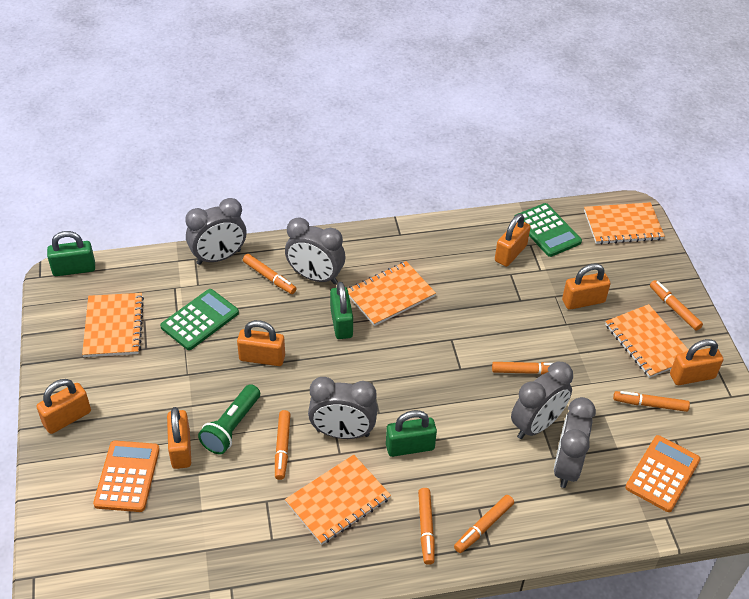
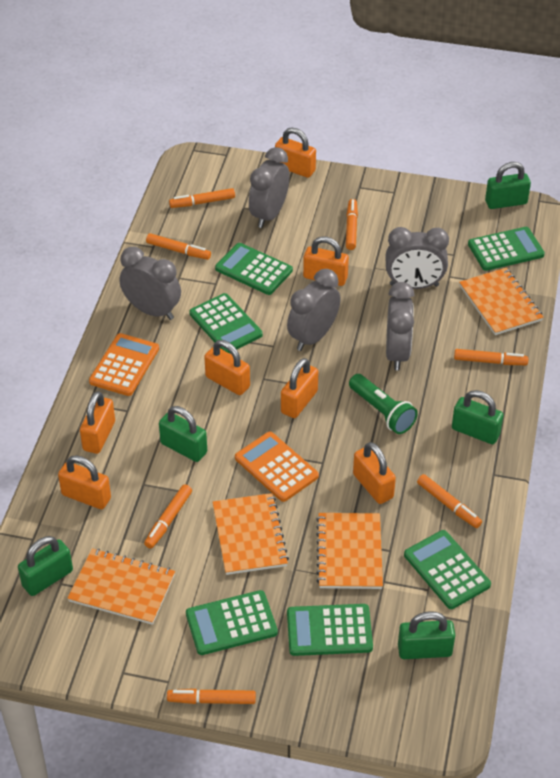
green calculator: [160,289,239,350] [515,203,582,257] = 2 -> [186,590,278,655] [189,293,263,353] [215,243,293,295] [287,604,373,656] [404,530,491,609] [468,227,545,271] = 6
green padlock: [47,231,95,276] [330,282,353,339] [386,410,437,457] = 3 -> [18,536,73,596] [159,406,207,462] [398,611,455,659] [452,390,504,444] [485,162,531,209] = 5
orange notebook: [82,293,144,357] [285,455,391,545] [348,261,436,326] [584,202,665,245] [605,304,689,378] = 5 -> [67,548,175,625] [213,493,289,575] [316,513,383,589] [459,268,544,335] = 4
orange padlock: [36,379,91,434] [167,407,191,469] [237,320,285,366] [495,214,531,267] [562,264,611,310] [670,339,723,385] = 6 -> [58,455,111,509] [80,391,115,454] [204,340,250,395] [275,127,316,178] [281,358,318,418] [303,236,349,286] [353,442,396,504] = 7

